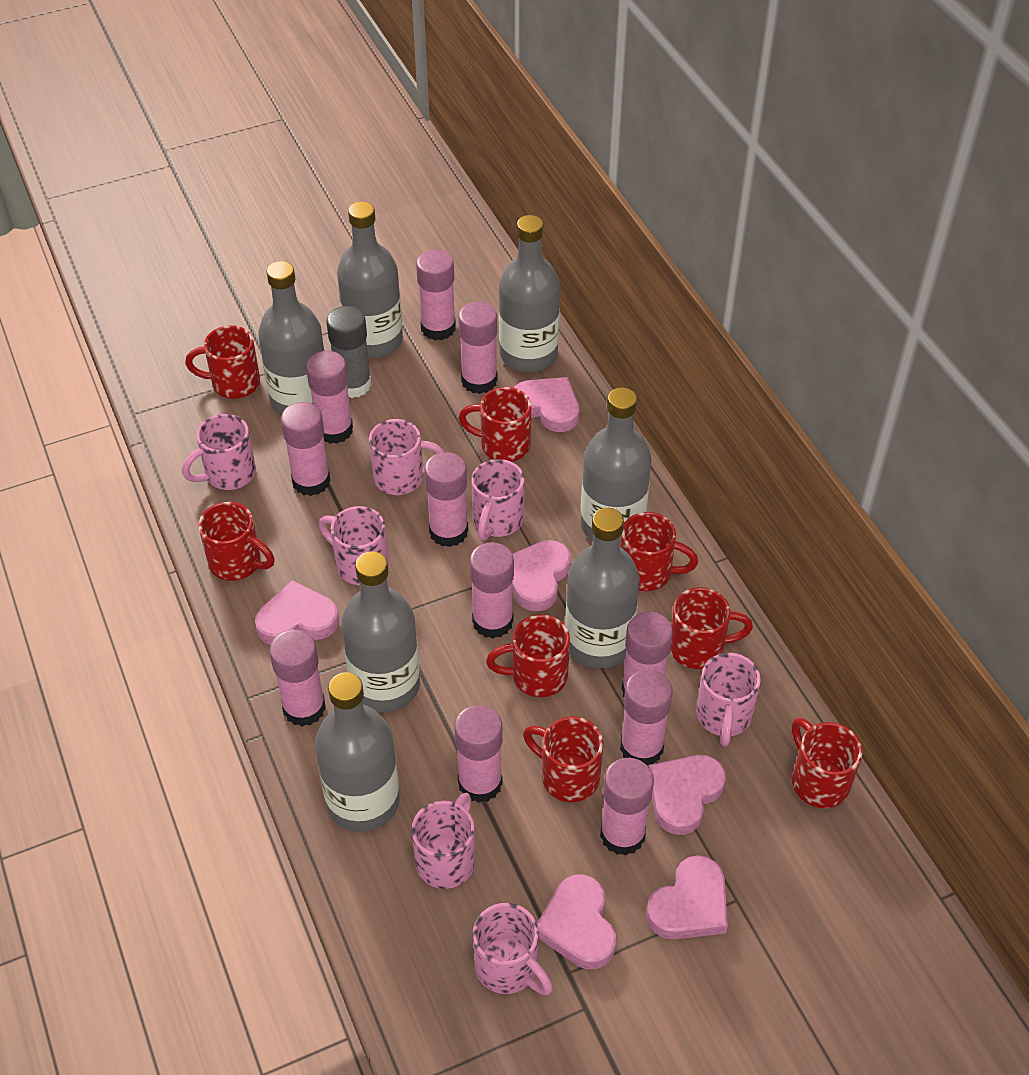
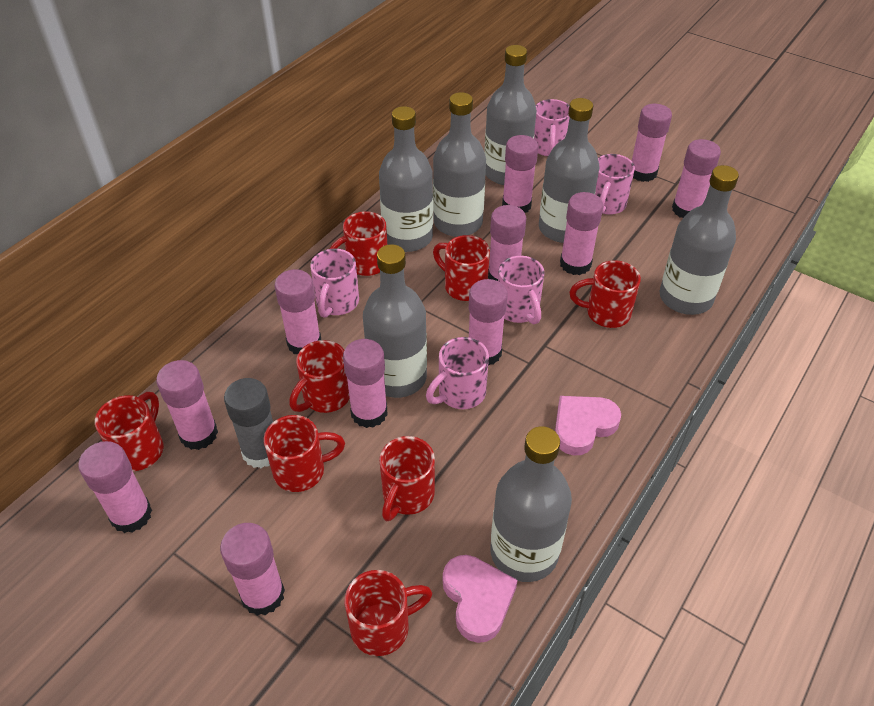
pink heart: [255,580,339,645] [512,540,571,611] [514,377,579,432] [537,874,616,969] [646,855,728,939] [649,755,726,835] = 6 -> [443,555,518,643] [555,396,621,456] = 2
pink mug: [182,414,256,490] [319,506,389,585] [369,419,444,495] [411,793,476,889] [471,459,524,541] [473,903,553,995] [696,653,761,747] = 7 -> [310,249,359,318] [426,337,489,409] [498,256,545,324] [534,99,569,156] [595,154,635,215] = 5

